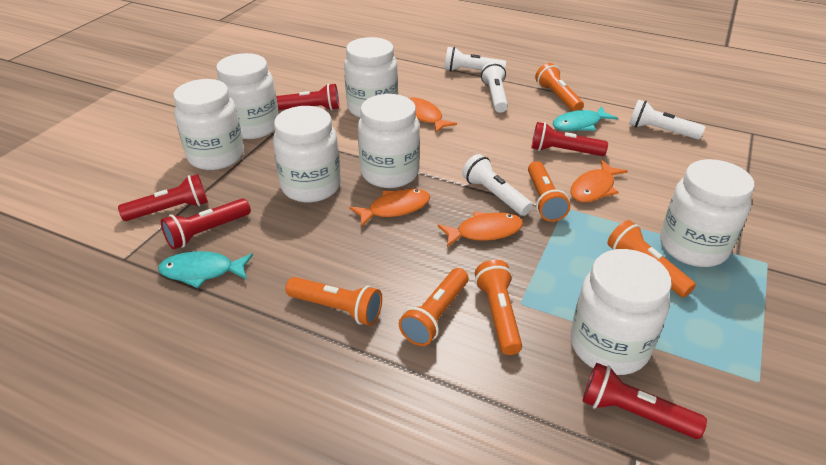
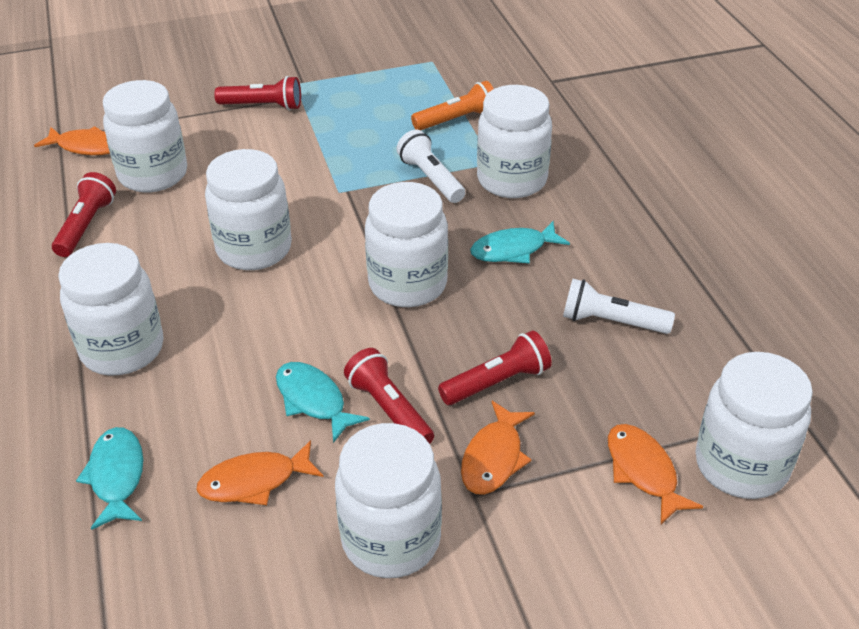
orange flashlight: [285,277,382,325] [399,268,468,346] [475,260,522,355] [528,161,570,222] [535,63,584,111] [607,220,696,297] = 6 -> [411,81,494,130] = 1
red flashlight: [118,174,208,221] [161,198,251,249] [276,83,339,110] [531,122,608,156] [583,363,707,439] = 5 -> [52,172,116,257] [214,76,301,110] [344,348,434,444] [438,330,552,405] = 4
turquoise fish: [158,251,253,288] [553,106,618,131] = 2 -> [76,427,143,530] [276,362,370,443] [470,221,570,264] = 3
white flashlight: [444,47,506,71] [462,154,533,216] [481,61,508,113] [629,99,705,140] = 4 -> [396,130,465,203] [563,279,675,334] = 2

